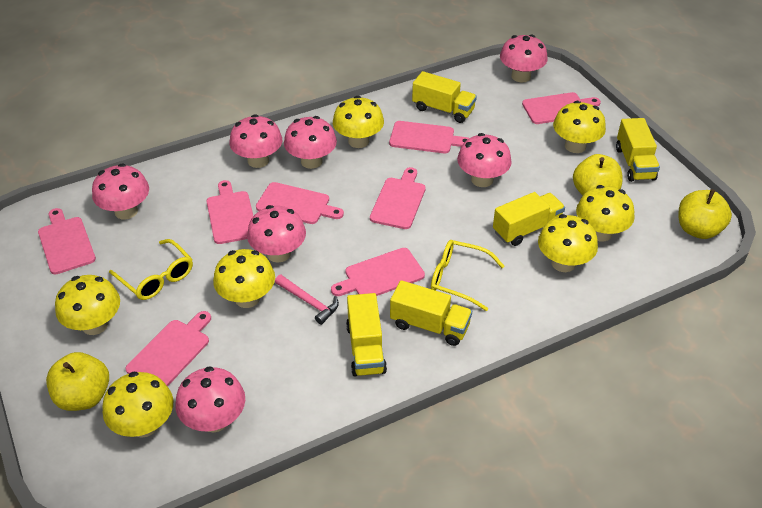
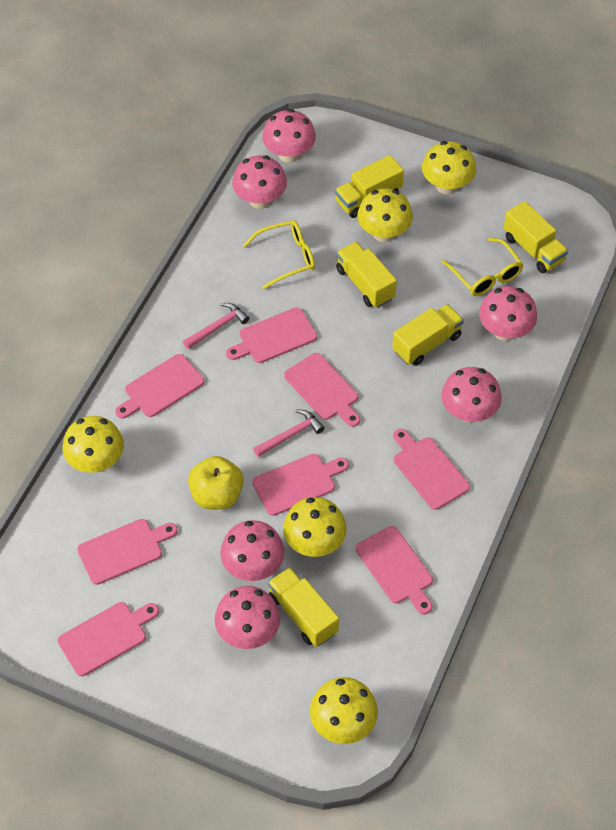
pink hammer: [275,275,339,325] = 1 -> [183,303,249,349] [253,410,324,457] = 2
pink mushroom: [92,163,149,219] [176,366,245,433] [230,114,282,168] [247,205,306,263] [284,116,337,169] [457,133,512,187] [500,35,548,82] = 7 -> [215,586,280,649] [220,520,285,581] [232,156,287,209] [262,109,316,163] [442,367,502,423] [479,286,537,341] = 6
yellow apple: [46,352,109,411] [573,154,622,195] [679,189,732,239] = 3 -> [188,456,244,509] = 1
yellow mushroom: [55,275,120,335] [102,371,173,438] [213,249,275,308] [333,96,384,148] [538,214,598,272] [553,101,606,153] [576,185,634,242] = 7 -> [62,416,124,473] [283,497,347,557] [310,677,378,744] [357,189,413,242] [422,141,476,194] = 5

